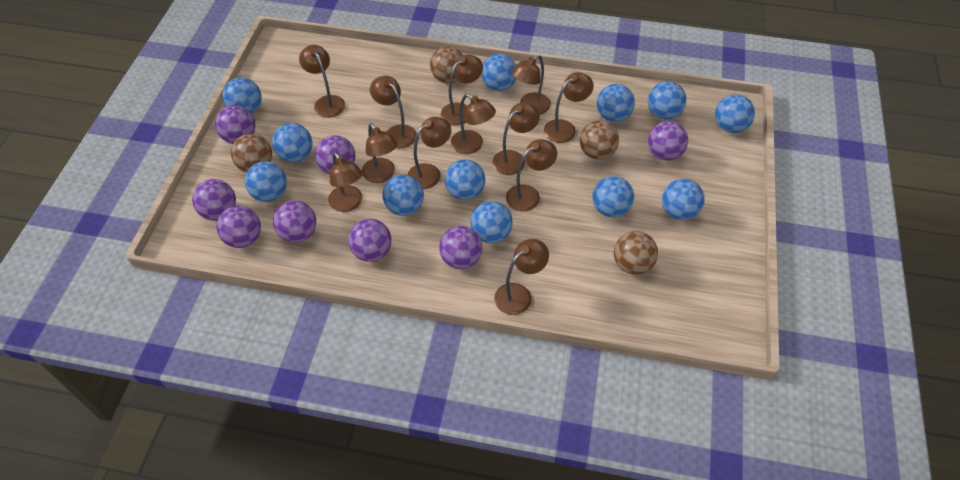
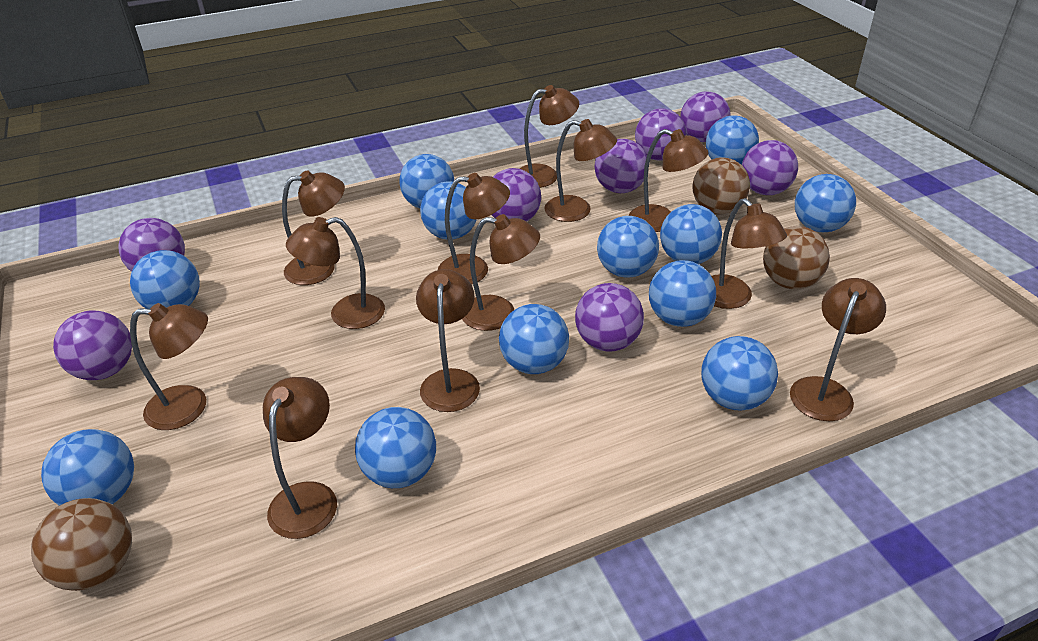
brown ball: [231,134,272,173] [430,46,463,83] [580,120,619,160] [614,231,658,275] = 4 -> [31,498,132,591] [692,158,750,214] [763,226,830,290] = 3

